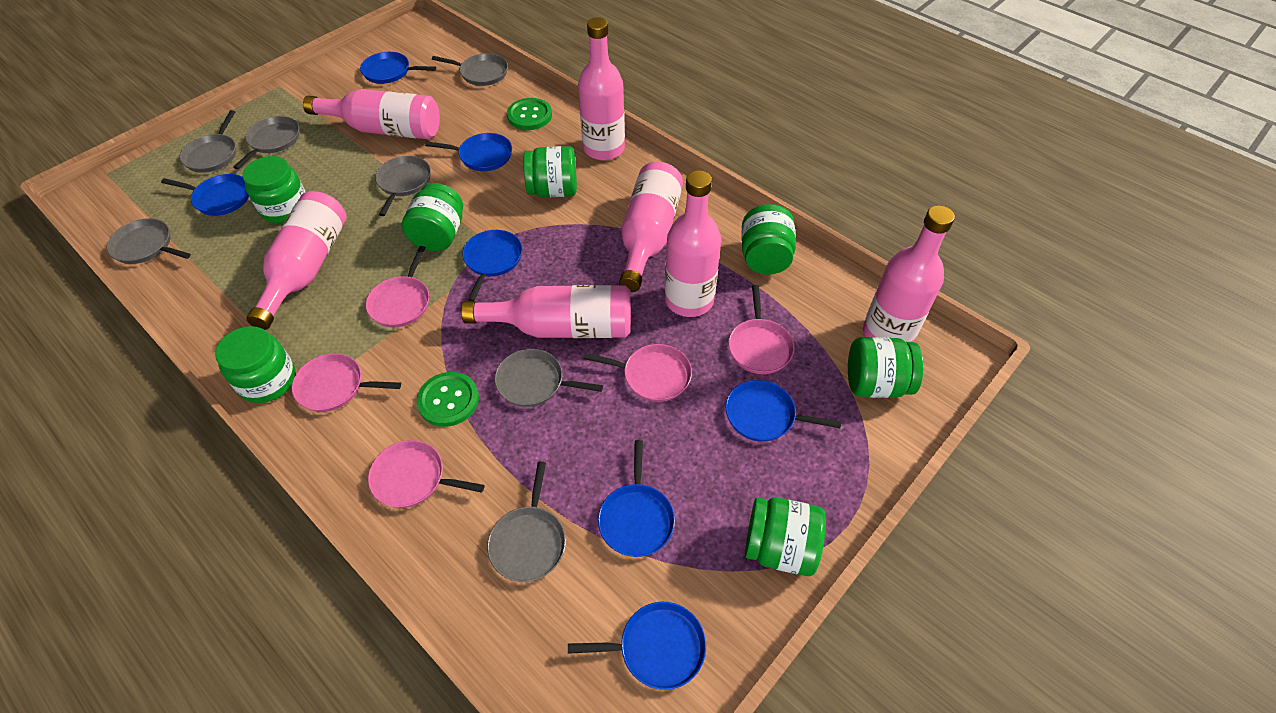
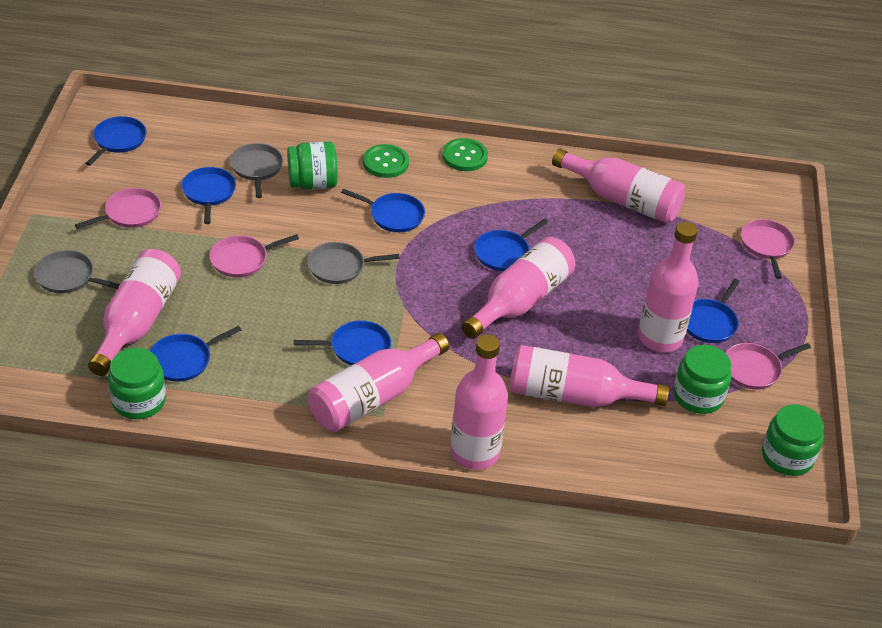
green jar: [215,326,296,403] [243,156,305,223] [402,183,463,251] [524,146,577,197] [742,204,796,275] [745,497,826,576] [848,337,923,398] = 7 -> [108,348,166,419] [287,142,338,189] [673,345,732,414] [762,404,824,476] = 4
grey pan: [107,218,191,264] [180,110,236,173] [233,116,299,169] [375,156,431,216] [432,54,508,86] [487,461,566,582] [495,349,603,407] = 7 -> [34,250,120,293] [230,143,283,198] [307,242,400,284] = 3
pink pan: [291,353,401,412] [365,246,429,328] [368,440,485,508] [584,344,692,402] [728,285,795,374] = 5 -> [75,188,161,229] [209,234,299,278] [725,343,811,389] [741,219,795,279] = 4

